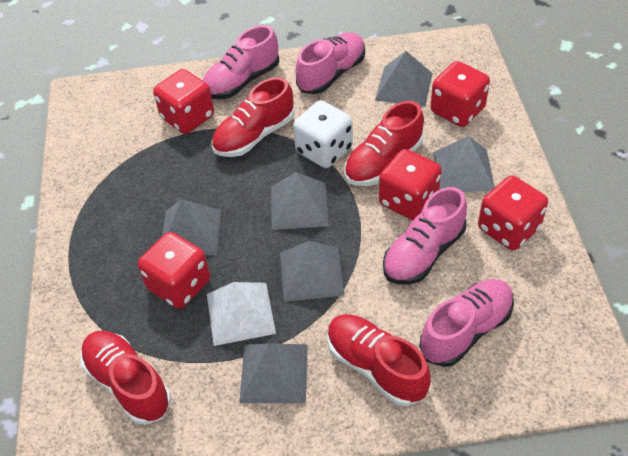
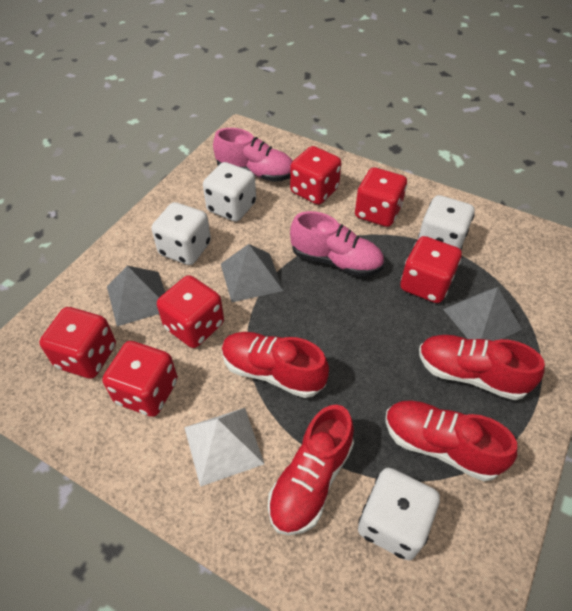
grey pyramid: [162,199,221,255] [239,343,308,403] [271,172,329,230] [280,241,345,302] [375,51,433,107] [433,136,495,192] = 6 -> [107,266,165,327] [221,244,283,302] [443,287,522,341] = 3
pink shoe: [203,25,280,99] [295,32,365,94] [383,187,467,284] [419,279,514,367] = 4 -> [213,128,292,182] [290,211,384,277] = 2
red dice: [138,232,210,309] [153,69,214,134] [379,149,442,220] [430,61,490,127] [478,175,548,250] = 5 -> [39,307,116,379] [102,341,178,417] [157,275,224,348] [290,146,341,205] [355,167,407,227] [400,236,462,303] = 6
white dice: [293,100,353,168] = 1 -> [152,202,211,265] [203,162,256,222] [358,468,440,560] [418,195,474,250] = 4

